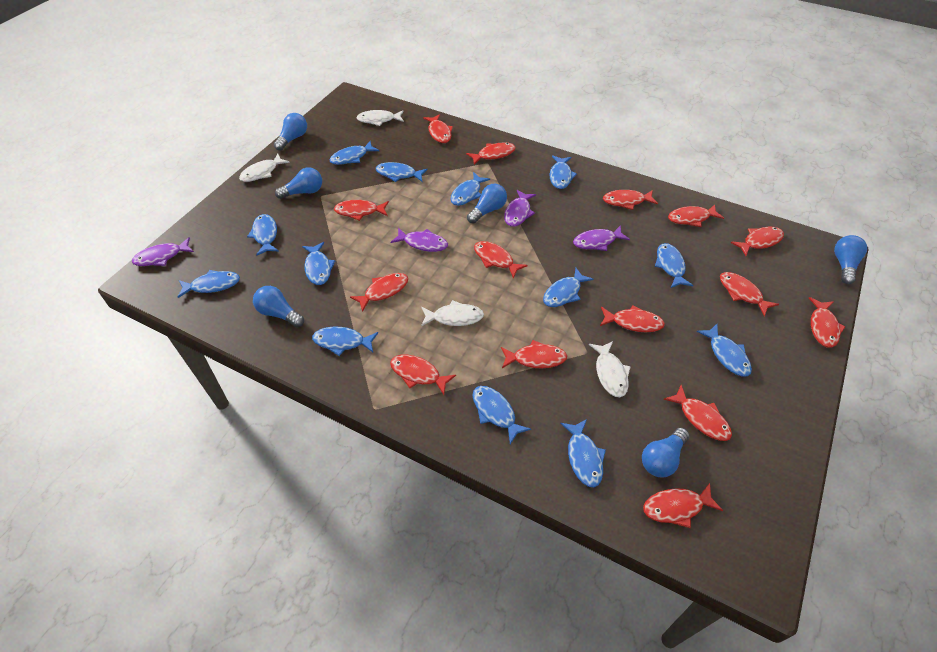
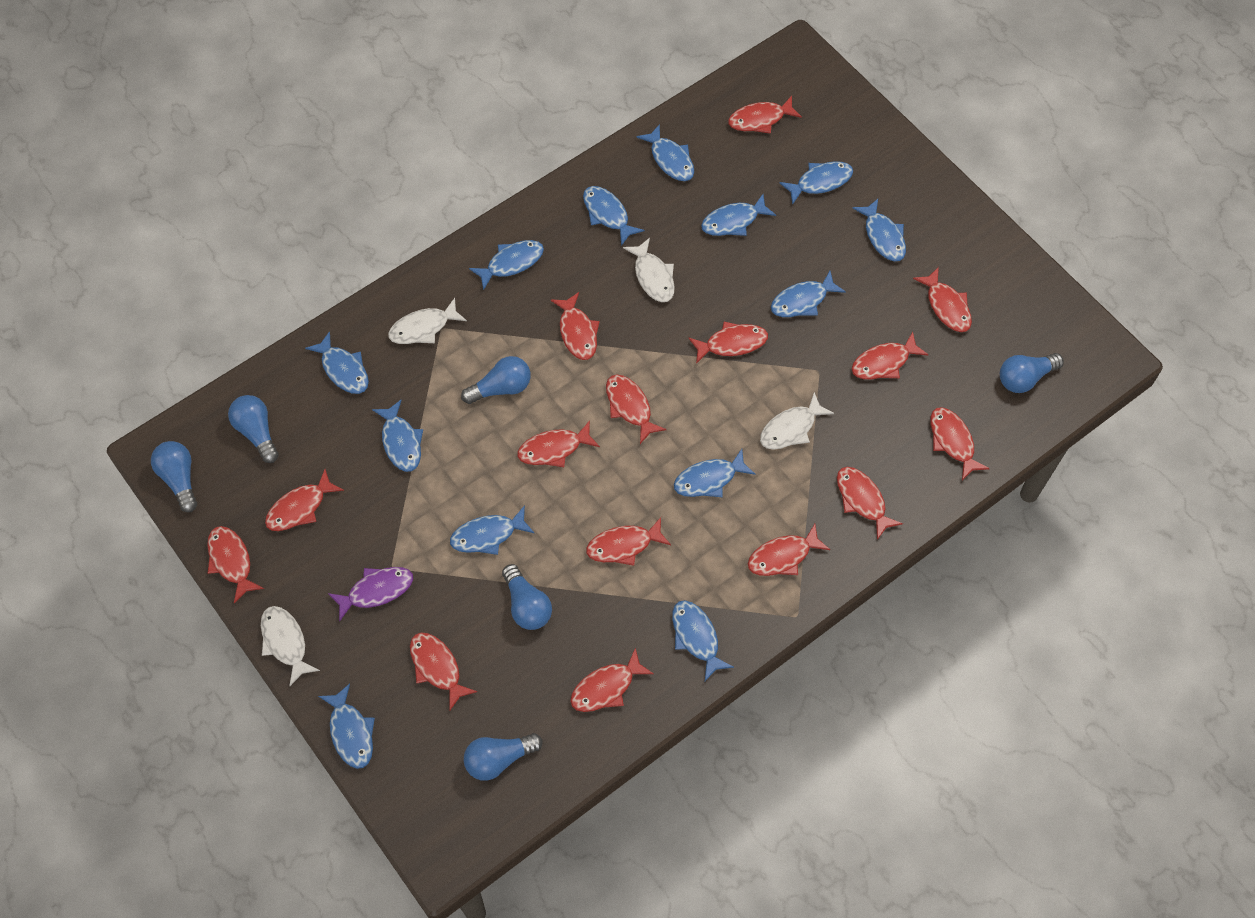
purple fish: [132,237,194,266] [391,228,448,252] [504,190,536,227] [573,226,630,251] = 4 -> [328,567,413,622] = 1

